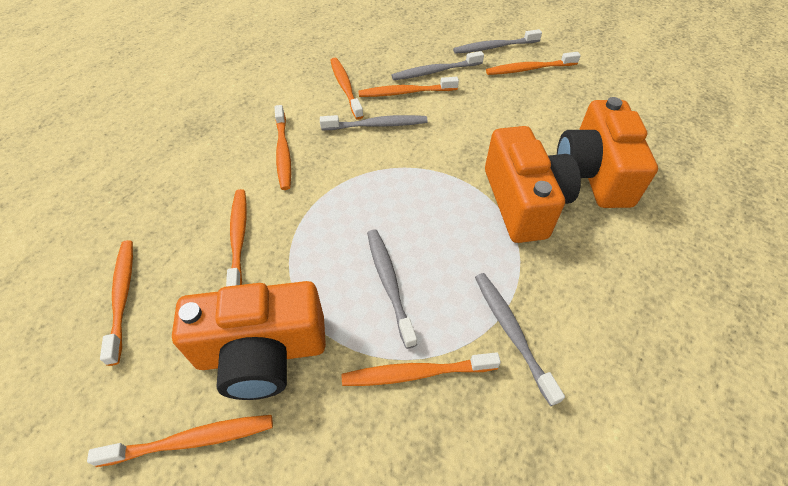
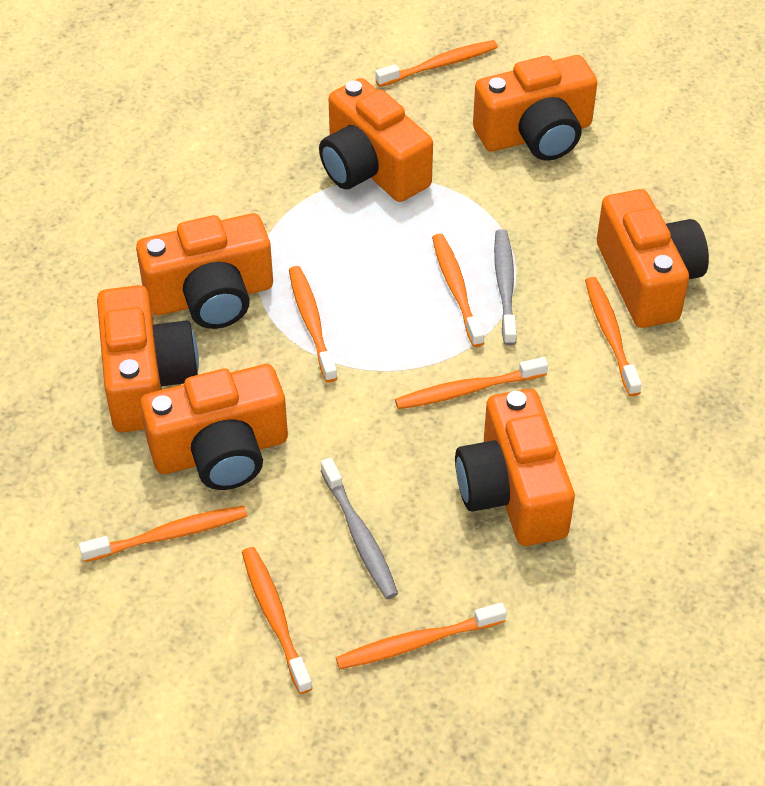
grey toothbrush: [320,115,428,130] [367,229,417,349] [391,51,484,80] [453,29,542,54] [475,273,565,406] = 5 -> [321,458,398,599] [494,229,517,345] = 2
orange camera: [172,281,326,400] [485,126,581,243] [557,97,658,208] = 3 -> [97,285,199,432] [136,213,273,329] [140,364,288,490] [319,78,433,202] [455,389,575,546] [473,55,597,161] [597,189,709,328] = 7

